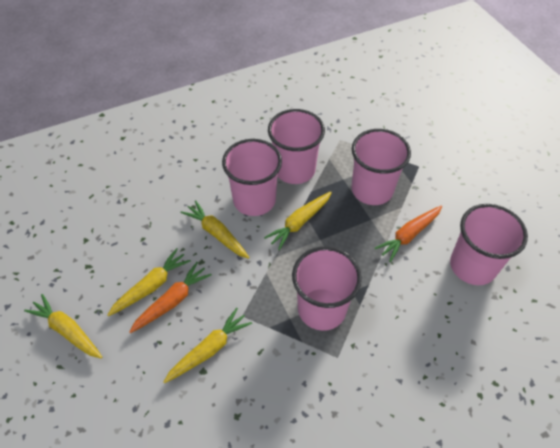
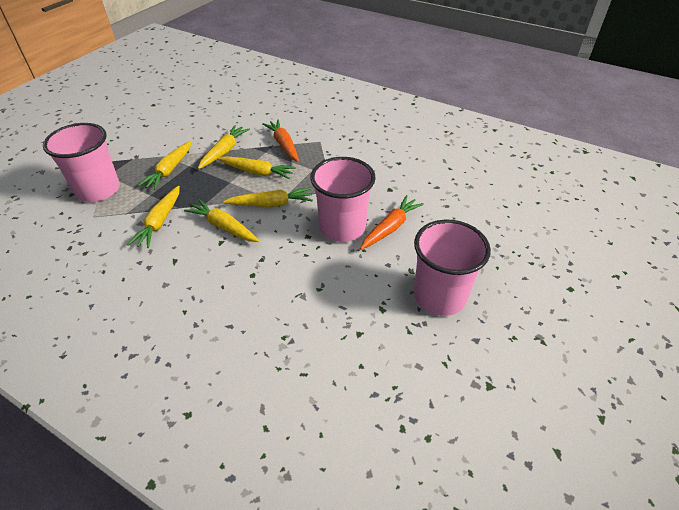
pink cup: [222,139,282,216] [268,109,325,184] [292,246,362,331] [351,129,411,205] [450,204,528,285] = 5 -> [43,123,120,202] [310,157,376,242] [414,220,491,316] = 3
yellow carrot: [24,294,102,359] [107,248,191,316] [163,308,252,384] [180,200,250,259] [264,191,332,250] = 5 -> [127,185,180,248] [138,141,192,190] [184,199,260,242] [198,125,250,169] [217,156,296,179] [223,188,313,207] = 6

